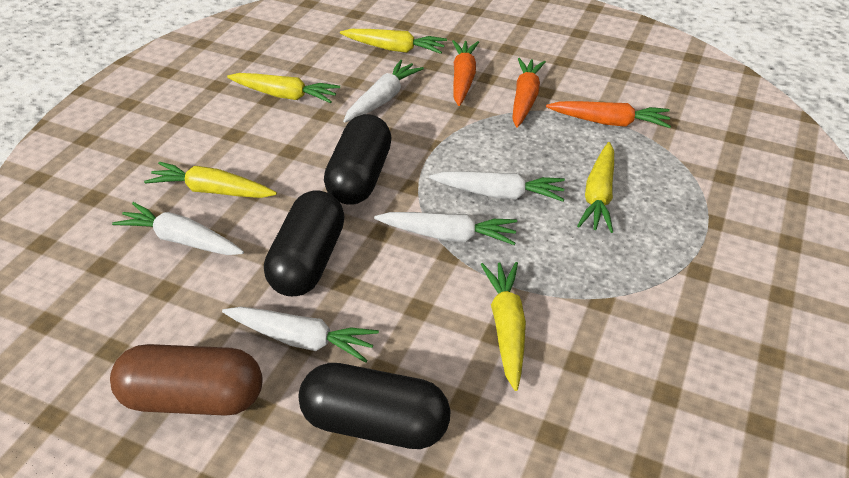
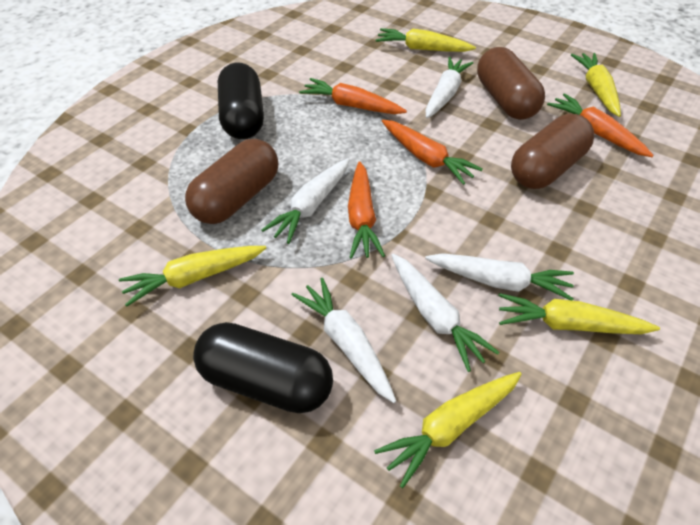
black capsule: [264,190,345,296] [299,363,450,449] [324,114,392,205] = 3 -> [193,322,333,413] [218,62,264,139] = 2
brown capsule: [110,344,263,416] = 1 -> [185,139,278,224] [477,47,545,120] [511,114,594,189] = 3
orange carrot: [452,40,479,106] [512,58,546,128] [546,101,671,128] = 3 -> [299,78,407,114] [348,161,385,259] [382,120,483,185] [547,93,654,157] = 4

